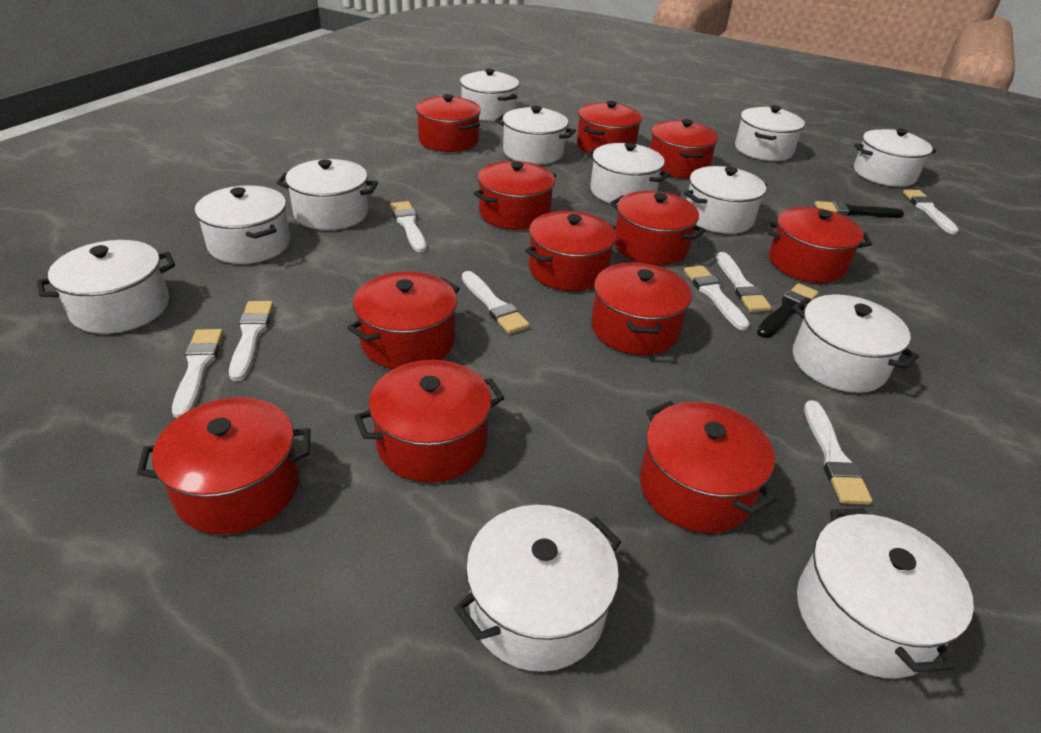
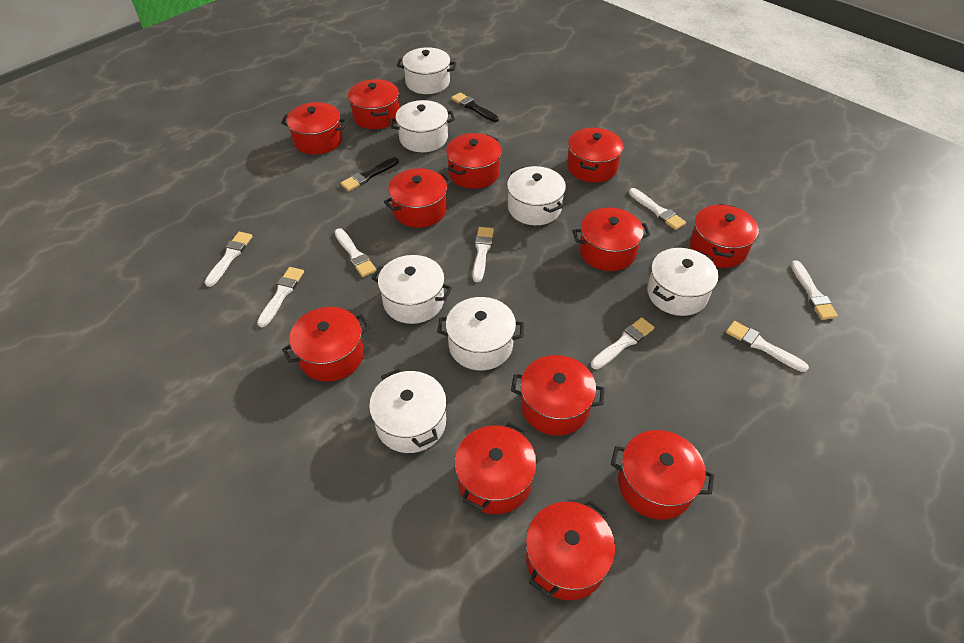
white pot: [37,240,175,334] [195,185,290,264] [276,159,378,230] [454,505,621,672] [460,69,519,121] [495,106,576,164] [586,143,670,204] [684,166,767,234] [735,106,805,161] [793,294,919,393] [797,508,974,678] [854,129,936,187] = 12 -> [369,368,447,453] [372,255,452,324] [389,100,455,152] [397,47,456,94] [437,297,524,370] [507,166,566,225] [647,248,719,316] = 7

